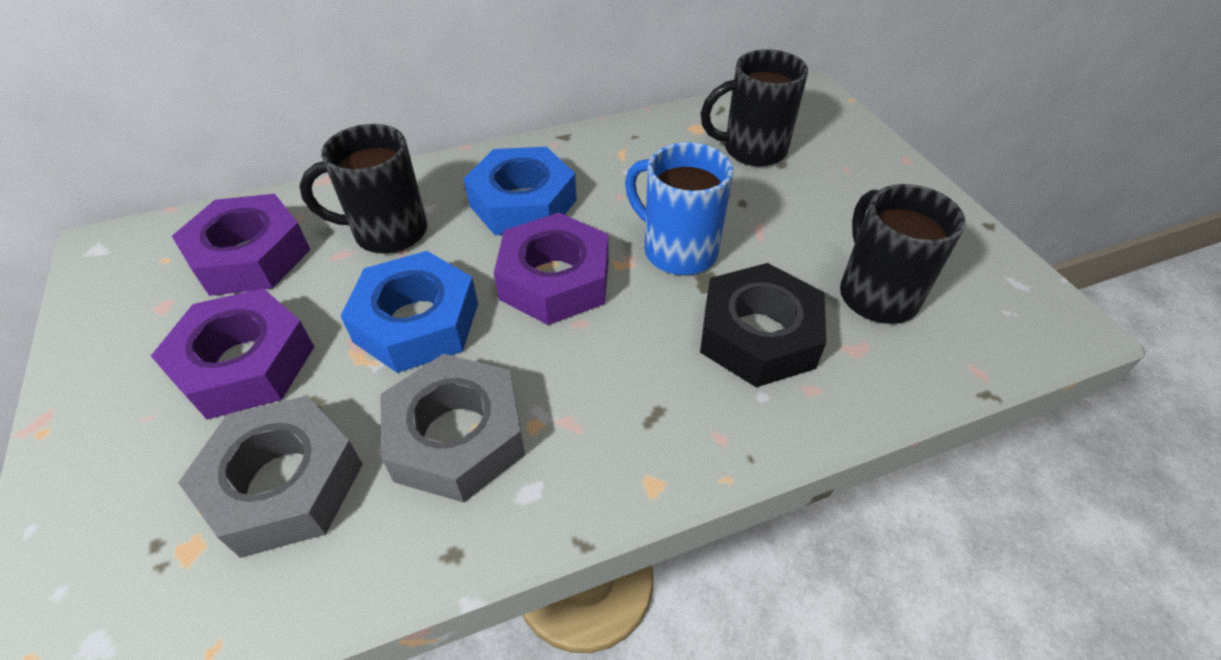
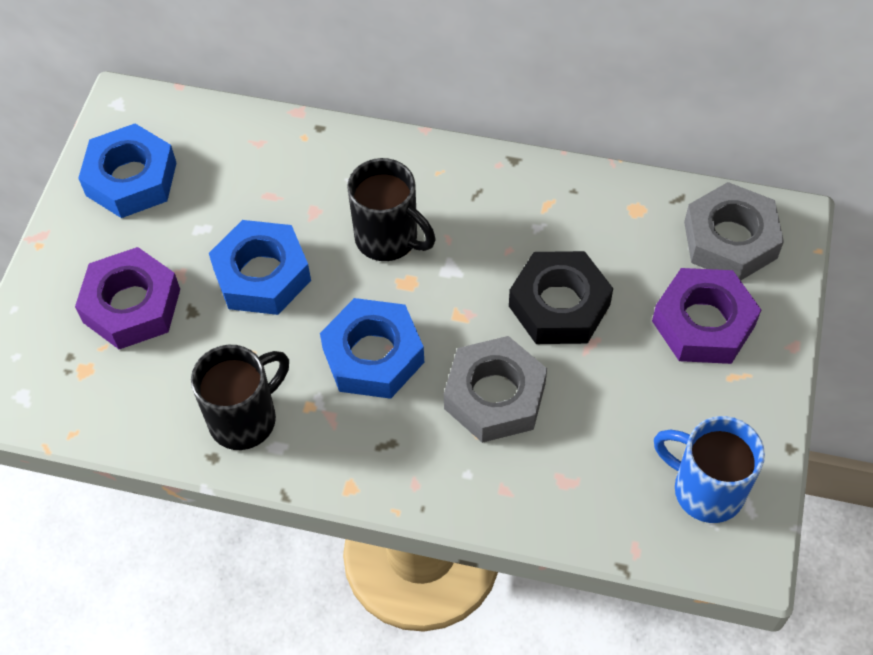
black mug: [300,124,427,254] [701,49,808,166] [840,184,965,324] = 3 -> [191,345,289,450] [347,158,435,261] = 2
blue nut: [340,251,478,373] [464,147,576,235] = 2 -> [78,124,176,218] [209,220,311,315] [320,298,424,399] = 3
purple nut: [151,288,314,419] [172,194,310,296] [494,213,609,325] = 3 -> [75,247,180,349] [652,268,761,364] = 2

